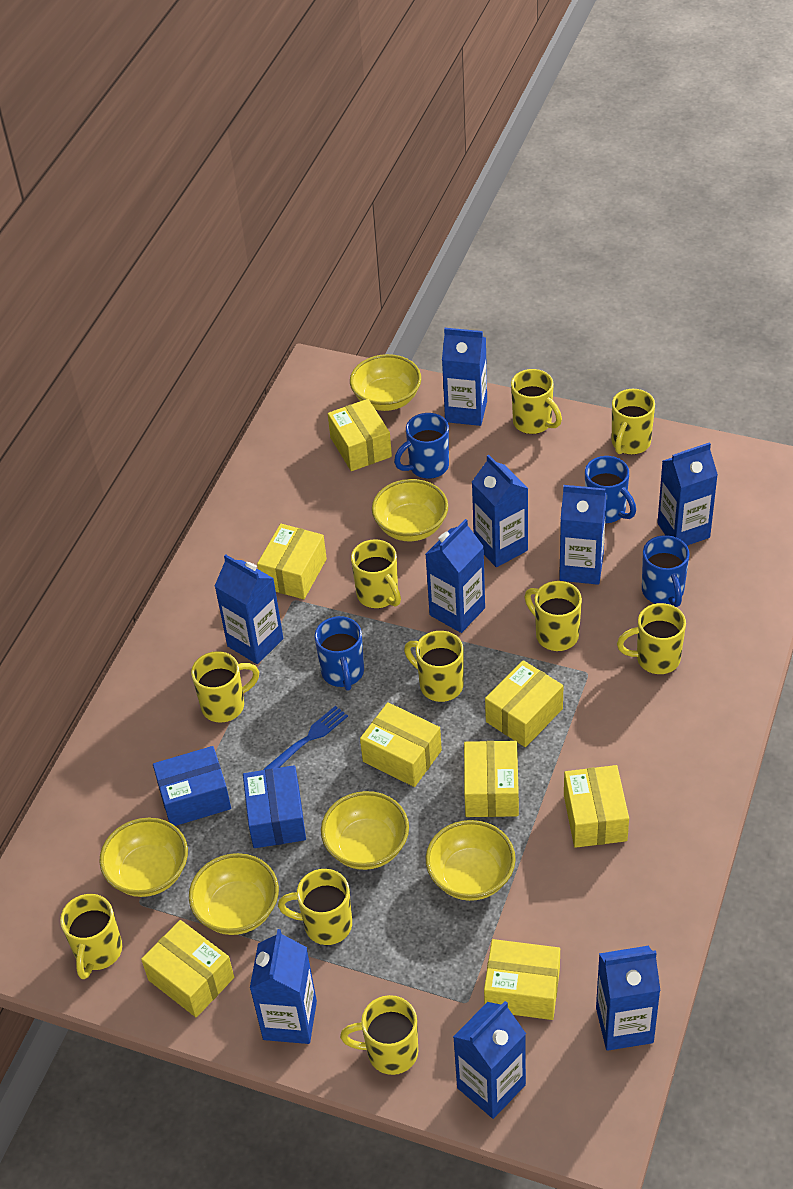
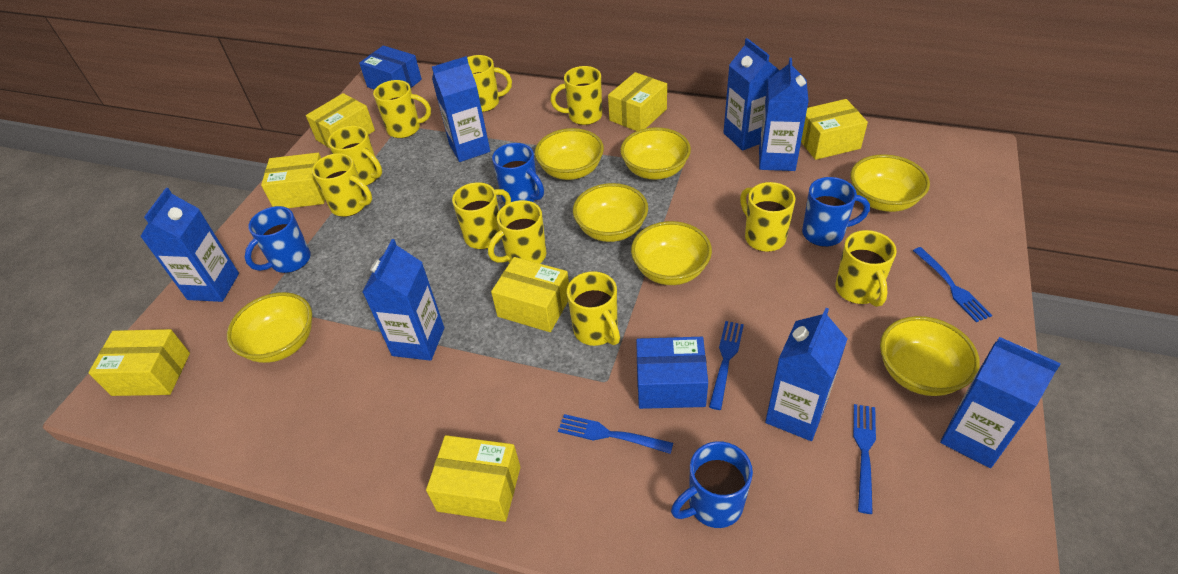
blue carton: [215,554,283,664] [250,929,317,1044] [425,519,485,633] [442,328,487,426] [453,1001,526,1119] [472,455,528,567] [559,485,607,585] [596,946,660,1051] [657,442,718,546] = 9 -> [140,188,239,302] [363,239,444,361] [432,56,490,162] [723,38,780,151] [759,58,809,171] [765,308,847,441] [940,337,1061,468] = 7
blue fork: [263,706,348,770] = 1 -> [558,414,673,454] [709,321,744,410] [853,404,876,514] [913,247,992,322] = 4
yellow bowl: [99,818,188,897] [189,853,279,935] [321,791,409,870] [350,354,421,411] [372,479,448,541] [426,820,516,901] = 6 -> [227,292,312,363] [535,128,604,180] [573,183,648,242] [620,127,691,180] [631,221,712,285] [850,154,930,212] [880,316,980,396] = 7
yellow box: [141,920,234,1017] [257,524,327,599] [328,399,392,471] [360,702,442,787] [464,741,519,817] [484,939,560,1020] [485,660,563,747] [564,765,629,848] = 8 -> [88,329,190,396] [261,153,325,208] [306,93,375,148] [426,435,520,522] [491,257,569,332] [608,72,667,131] [801,99,868,160] = 7

